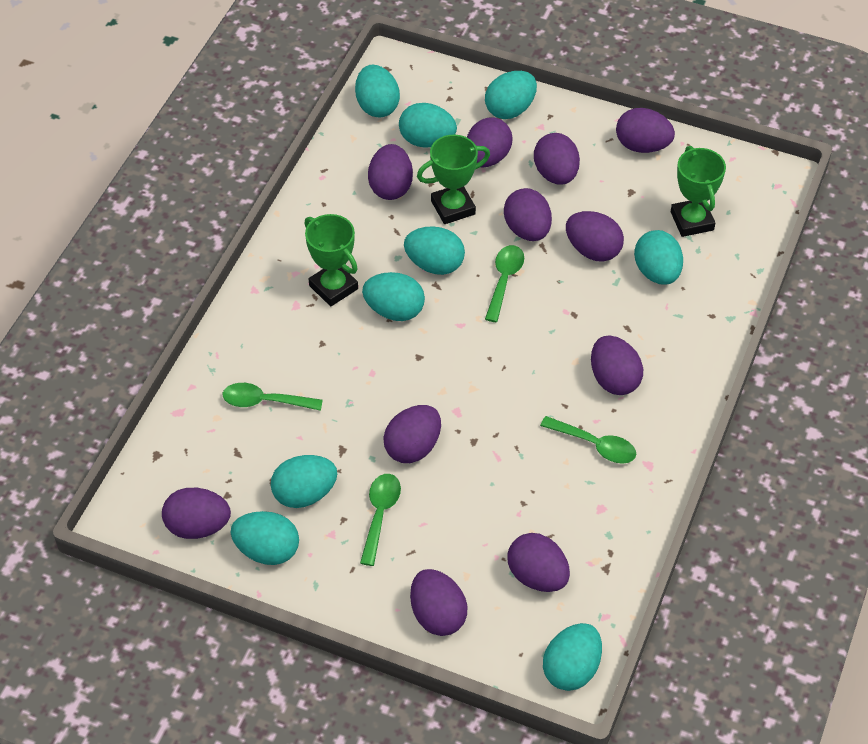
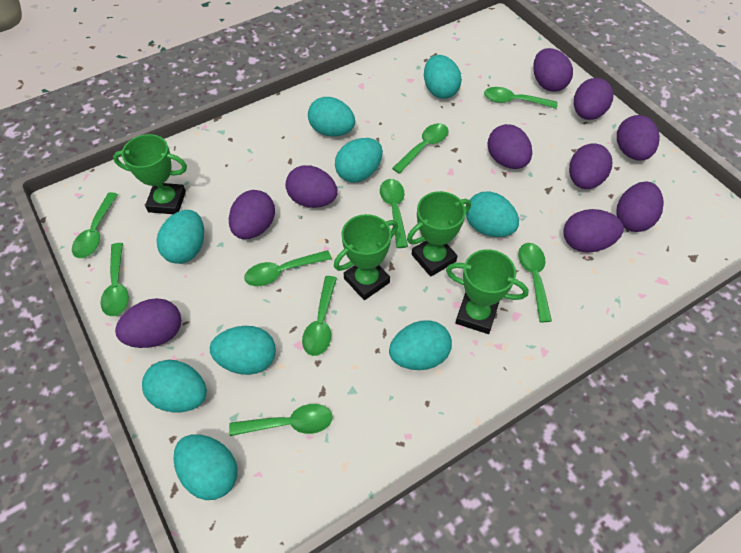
green spoon: [223,383,323,411] [360,474,401,566] [485,245,524,322] [540,416,636,464] = 4 -> [72,192,118,258] [100,243,129,316] [229,404,333,436] [244,250,332,286] [302,276,337,356] [380,179,408,248] [392,123,449,174] [484,87,558,109] [518,243,552,322] = 9
green trophy: [305,214,358,306] [417,135,490,224] [671,146,726,237] = 3 -> [113,134,187,214] [334,214,398,300] [407,191,471,277] [446,249,529,334] = 4
purple egg: [162,488,231,539] [368,144,413,200] [383,405,441,463] [410,569,467,636] [467,117,512,167] [504,188,552,241] [508,533,570,592] [534,133,580,185] [566,211,624,261] [591,335,643,395] [616,108,675,153] = 11 -> [115,298,181,348] [229,190,275,239] [285,165,338,208] [487,124,532,169] [533,48,573,92] [563,209,624,252] [569,143,612,189] [574,78,613,120] [616,181,664,232] [617,115,660,161] = 10

